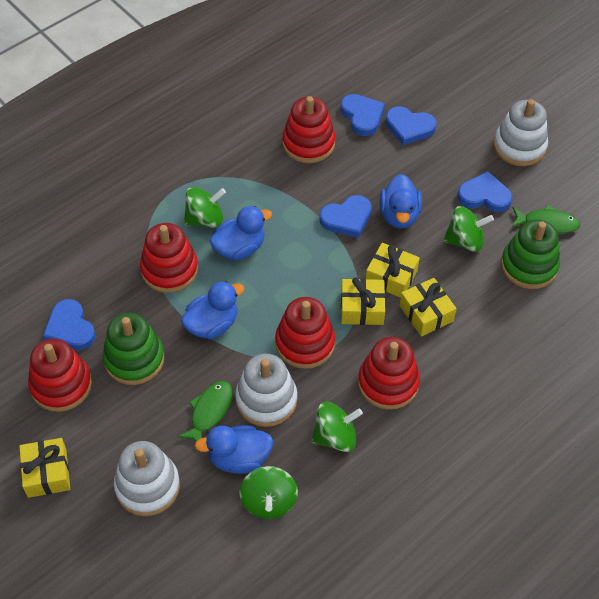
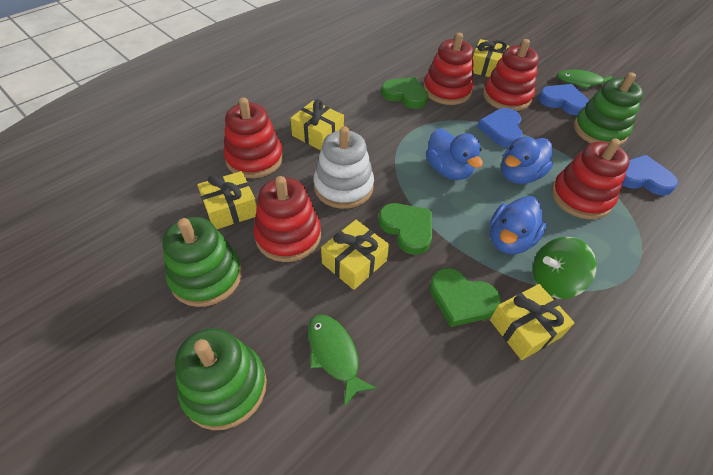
blue duck: [181,281,245,339] [195,425,273,474] [210,206,272,260] [379,174,422,229] = 4 -> [426,128,483,180] [490,196,546,254] [501,136,553,184] = 3
blue heart: [43,299,96,350] [319,195,372,238] [340,94,385,136] [385,106,437,145] [457,171,513,212] = 5 -> [477,108,523,148] [538,84,589,116] [622,155,678,196] = 3
green heart: none = 0 -> [378,203,432,255] [381,77,428,109] [429,268,501,327] = 3
green spinning top: [184,187,226,228] [239,466,298,519] [311,402,363,452] [443,206,494,252] = 4 -> [533,237,596,299] = 1
green stacking toy: [103,313,165,385] [501,219,560,289] = 2 -> [162,217,242,307] [175,328,267,430] [574,72,643,145] = 3
white stacking toy: [114,441,180,516] [235,354,297,427] [494,99,548,166] = 3 -> [313,126,374,209] = 1
yellow gift: [19,438,70,498] [341,278,385,325] [366,243,420,298] [400,278,457,337] = 4 -> [197,171,257,229] [290,99,344,150] [321,220,389,290] [472,39,509,77] [490,284,574,360] = 5

